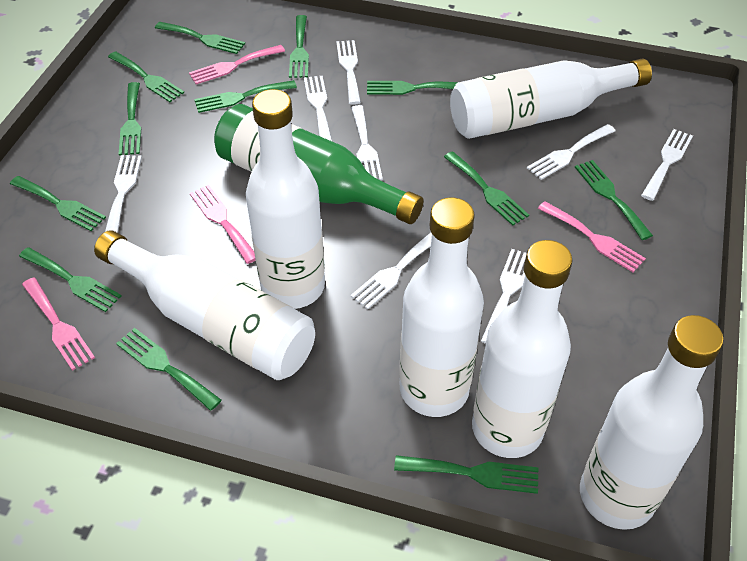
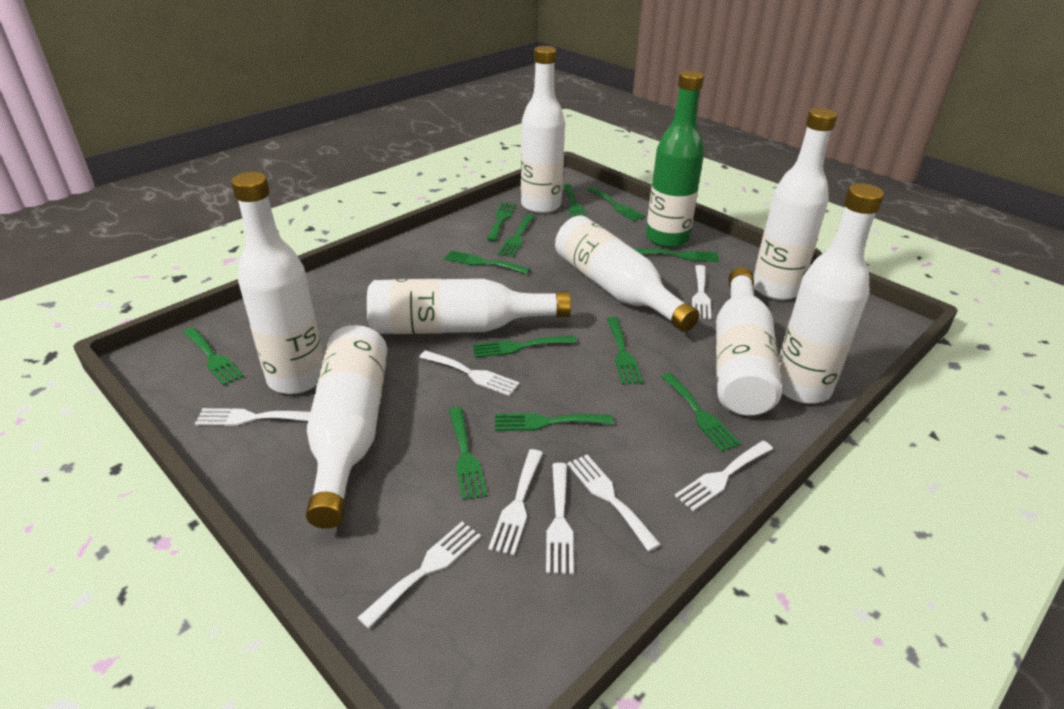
pink fork: [22,277,95,371] [189,45,285,84] [190,185,256,264] [538,201,646,272] = 4 -> none = 0
white bottle: [94,230,315,380] [246,89,325,309] [399,197,484,417] [450,59,652,139] [472,240,573,458] [580,315,724,530] = 6 -> [231,172,323,394] [306,325,387,529] [367,279,571,334] [521,46,565,213] [555,215,699,332] [716,267,782,416] [754,108,837,300] [779,183,884,404] = 8

